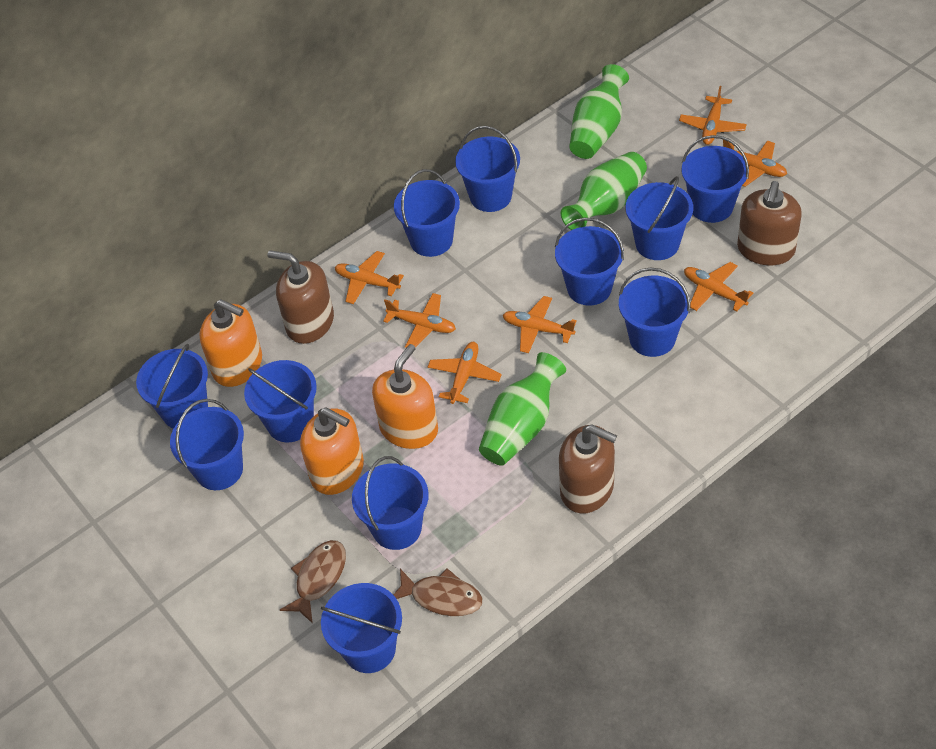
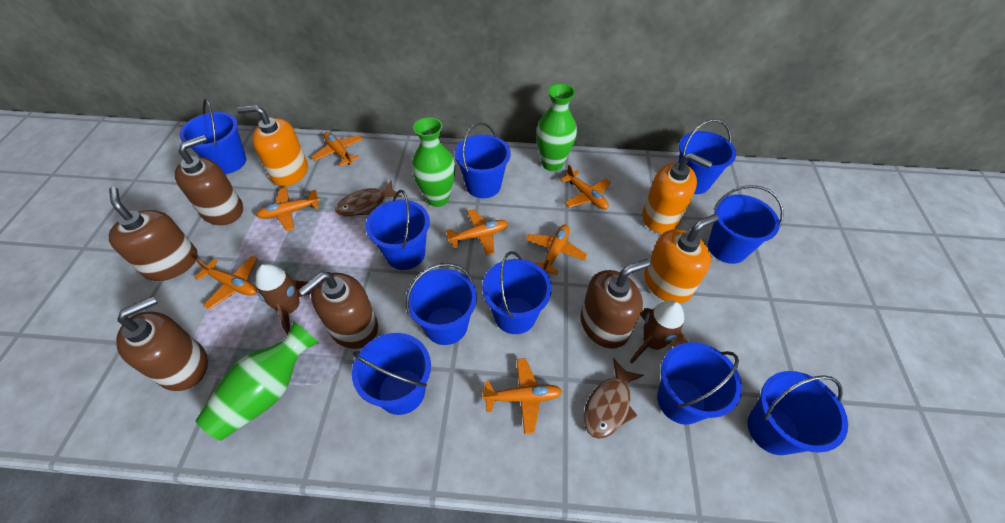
blue bucket: [136,344,208,429] [170,399,244,490] [244,360,317,442] [321,583,402,673] [352,456,429,550] [394,169,460,257] [455,126,520,212] [555,218,624,306] [619,268,691,357] [625,176,693,260] [681,135,749,223] = 11 -> [179,99,246,174] [352,333,431,415] [366,190,430,270] [406,263,477,345] [454,122,511,198] [482,251,552,334] [657,342,742,425] [678,119,736,194] [708,185,784,264] [748,371,848,455] = 10
brown rocket: none = 0 -> [255,264,311,335] [630,300,689,363] = 2
brown soap dispenser: [268,250,334,344] [559,424,617,513] [737,181,802,265] = 3 -> [109,187,198,281] [116,296,208,391] [175,135,243,225] [298,272,378,349] [580,259,651,349] = 5

